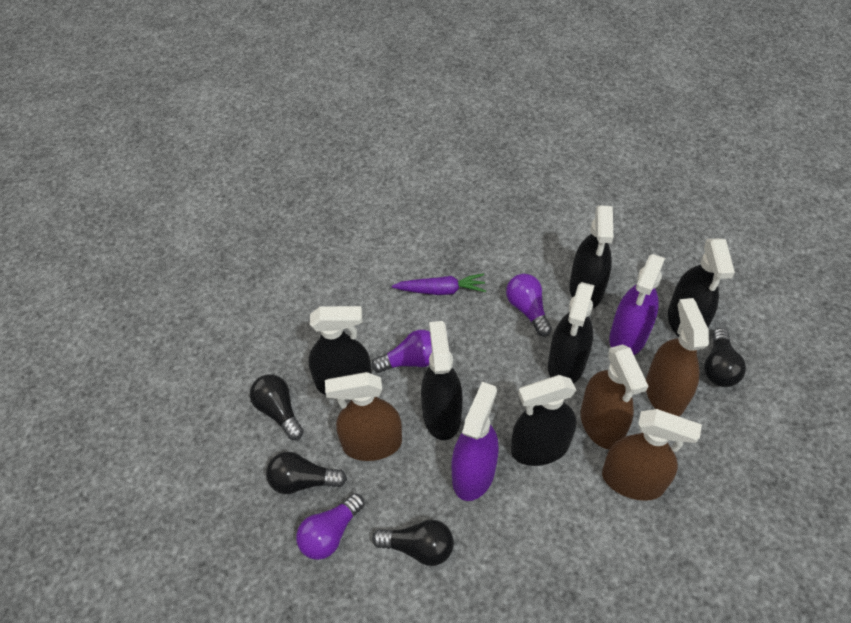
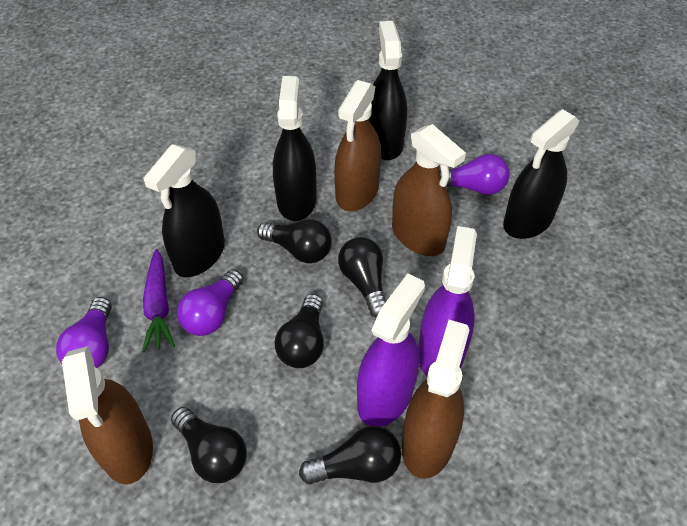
black light bulb: [250,374,304,440] [266,452,347,494] [372,520,454,566] [704,328,746,387] = 4 -> [171,407,247,483] [257,219,332,263] [275,294,324,368] [299,426,401,484] [338,237,386,318] = 5
black spray bottle: [308,306,372,395] [421,321,463,440] [511,375,576,466] [548,282,595,384] [569,205,613,308] [668,238,735,337] = 6 -> [143,144,225,277] [273,76,317,221] [369,21,407,160] [503,109,579,239] = 4

